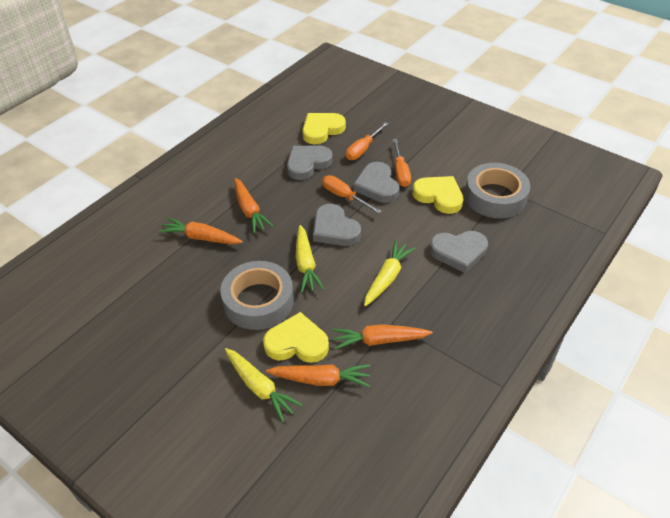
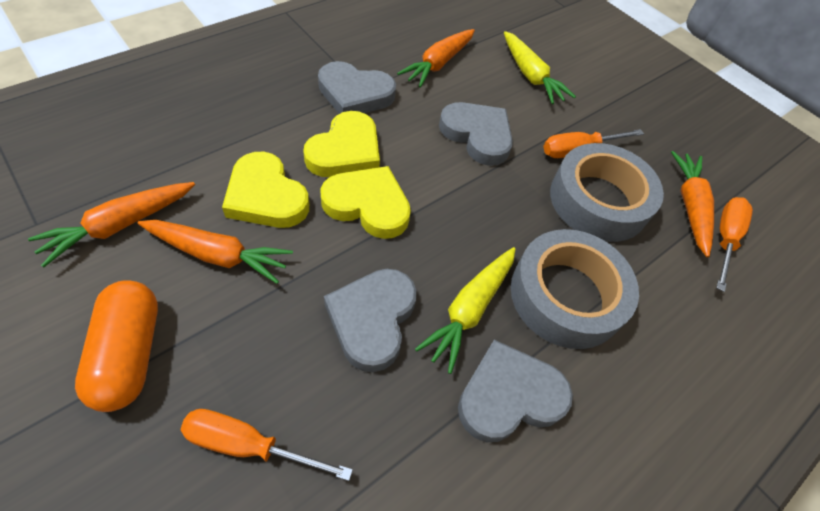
orange capsule: none = 0 -> [75,280,158,412] = 1
yellow carrot: [225,348,303,422] [296,225,324,293] [364,240,415,306] = 3 -> [415,247,516,374] [504,31,576,104] = 2

